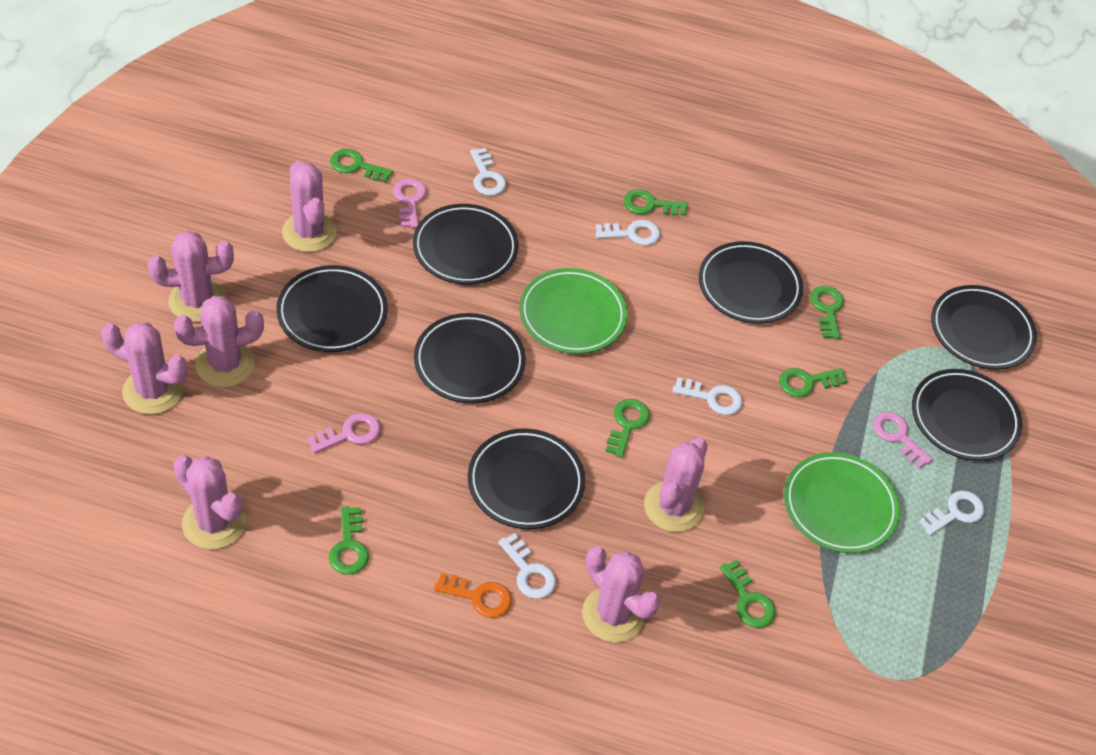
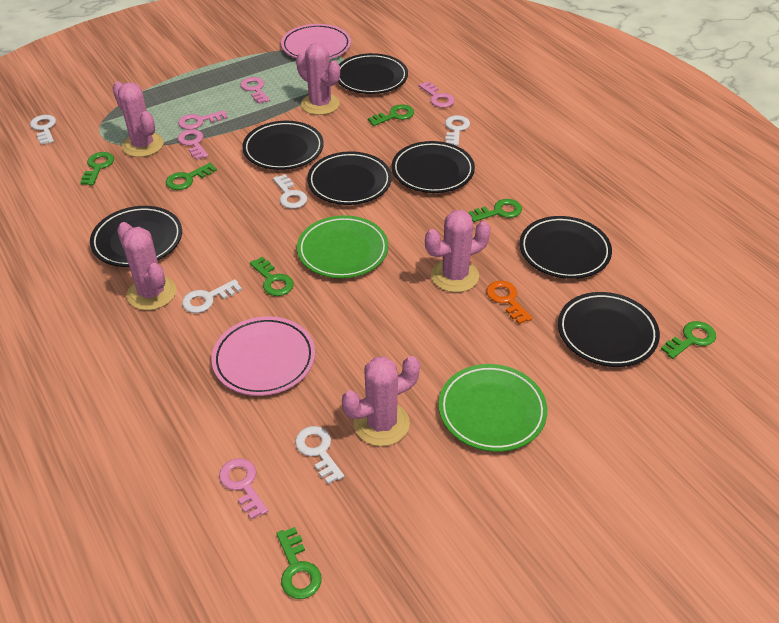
pink cactus: [101,322,187,414] [148,231,234,322] [173,455,246,550] [174,296,264,387] [282,161,337,252] [582,546,661,642] [644,437,707,532] = 7 -> [112,81,164,157] [117,222,176,310] [296,43,340,115] [342,356,420,446] [425,210,491,292] = 5
pink key: [307,413,380,453] [393,178,426,228] [873,412,933,468] = 3 -> [178,110,228,130] [178,129,208,160] [219,458,268,520] [240,77,270,104] [419,81,455,108] = 5
pink plate: none = 0 -> [212,316,315,396] [281,24,351,59] = 2

